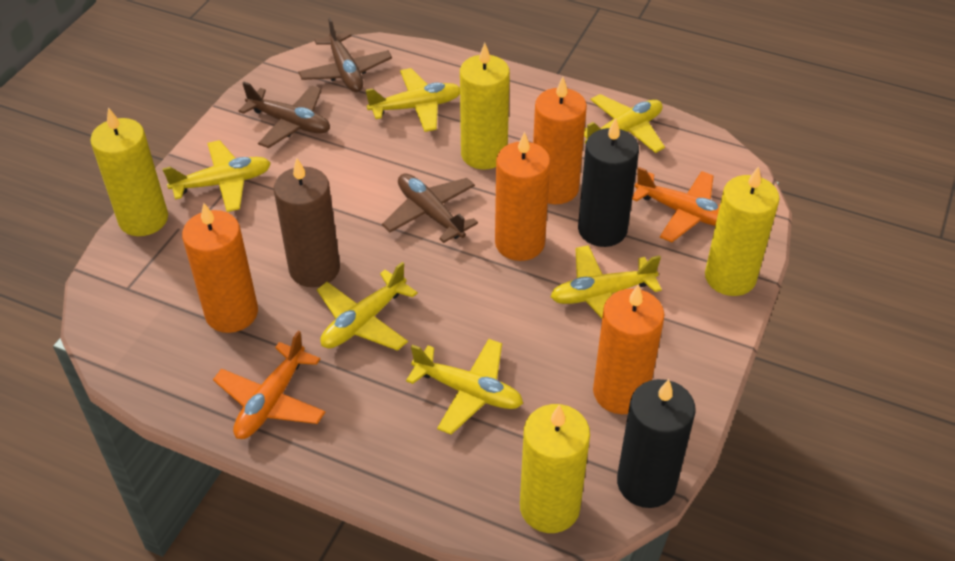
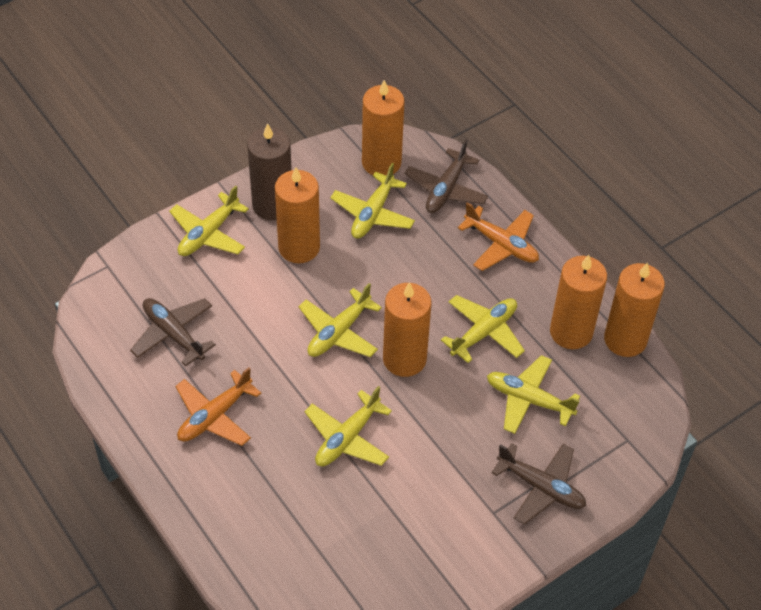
black candle: [578,118,639,247] [617,379,696,508] = 2 -> none = 0
orange candle: [182,203,258,333] [495,131,550,261] [533,77,587,204] [593,284,664,414] = 4 -> [275,167,320,263] [362,80,405,176] [383,282,431,377] [550,255,607,349] [604,262,665,357] = 5
yellow candle: [90,107,168,236] [460,43,510,169] [520,404,590,533] [705,166,780,296] = 4 -> none = 0

